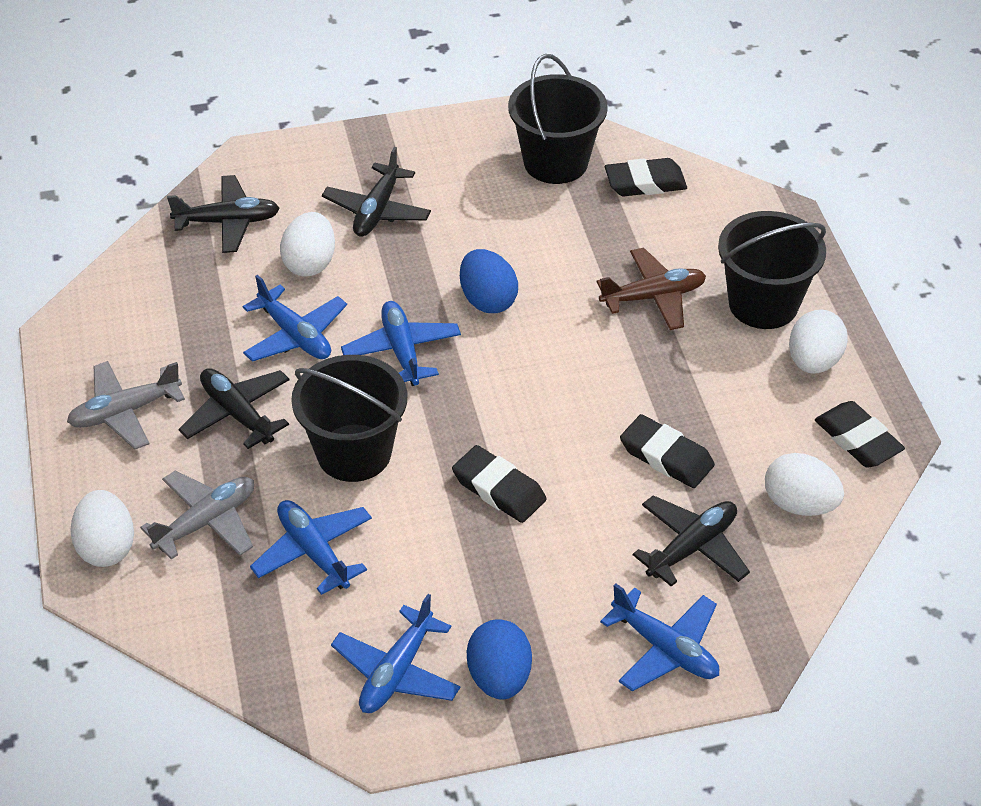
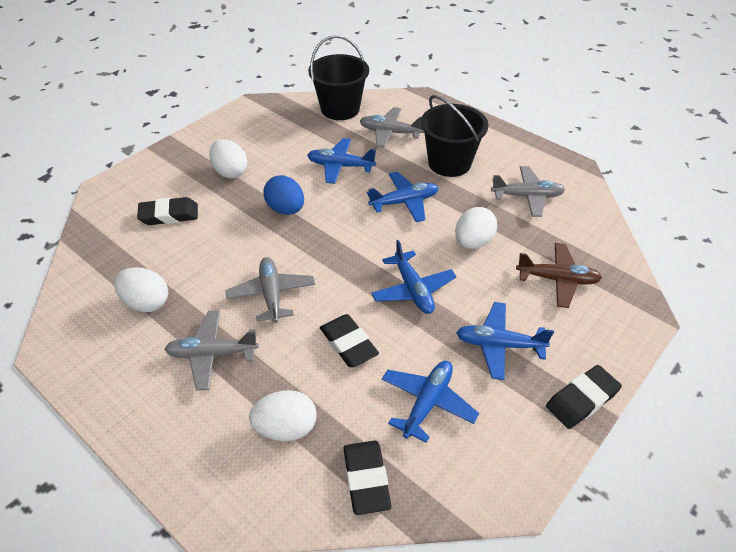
black bucket: [291,355,407,482] [508,54,608,184] [718,211,826,329] = 3 -> [308,35,369,120] [421,95,489,177] = 2
black plane: [167,175,280,253] [179,368,290,449] [322,147,431,237] [633,495,750,587] = 4 -> none = 0
blue egg: [460,249,518,313] [467,619,532,700] = 2 -> [263,175,304,215] = 1
grey plane: [67,361,185,449] [140,470,254,560] = 2 -> [165,310,259,390] [226,257,315,323] [360,107,424,148] [491,166,565,217] = 4

